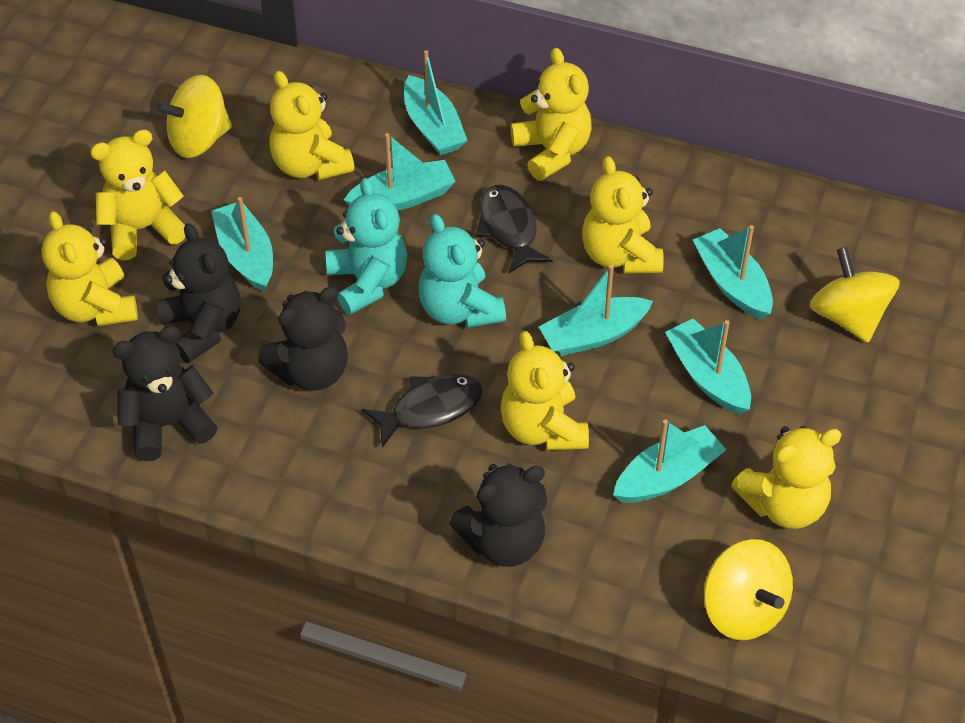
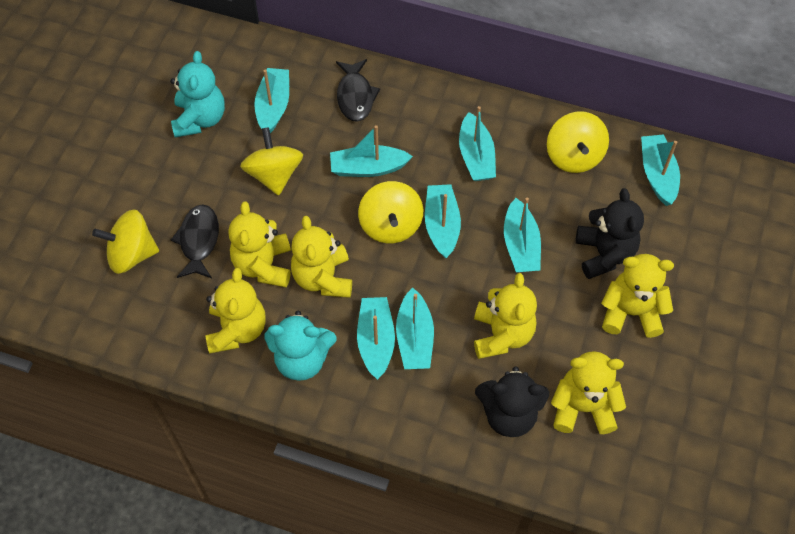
black teddy bear: [112,326,217,461] [156,223,241,363] [258,287,348,391] [449,463,548,567] = 4 -> [475,366,549,437] [576,188,644,279] = 2
turquoise boat: [211,197,273,291] [344,133,456,211] [404,50,468,155] [539,265,653,356] [613,419,726,503] [665,319,751,415] [693,225,773,319] = 7 -> [254,68,289,133] [330,125,413,177] [357,297,395,380] [396,288,434,369] [425,184,461,259] [459,106,496,181] [504,198,541,272] [641,134,680,206] = 8
yellow spinning top: [156,75,232,158] [704,539,793,640] [809,247,900,343] = 3 -> [92,209,159,274] [240,127,303,196] [358,181,423,244] [547,111,609,173] = 4
yellow teddy bear: [42,211,138,326] [90,129,185,260] [269,71,355,180] [500,331,589,451] [511,48,592,181] [582,156,663,274] [731,426,842,529] = 7 -> [206,268,266,353] [228,201,291,287] [291,216,352,298] [474,273,537,359] [551,351,626,434] [601,254,674,338] = 6

